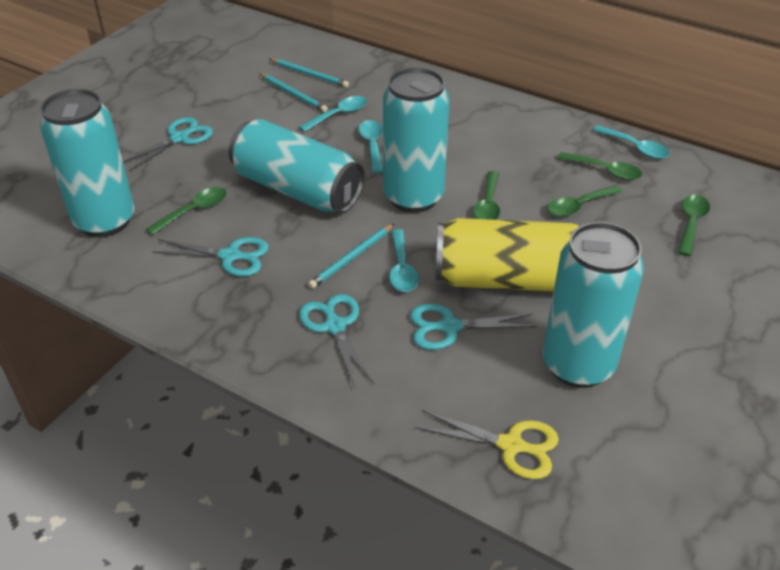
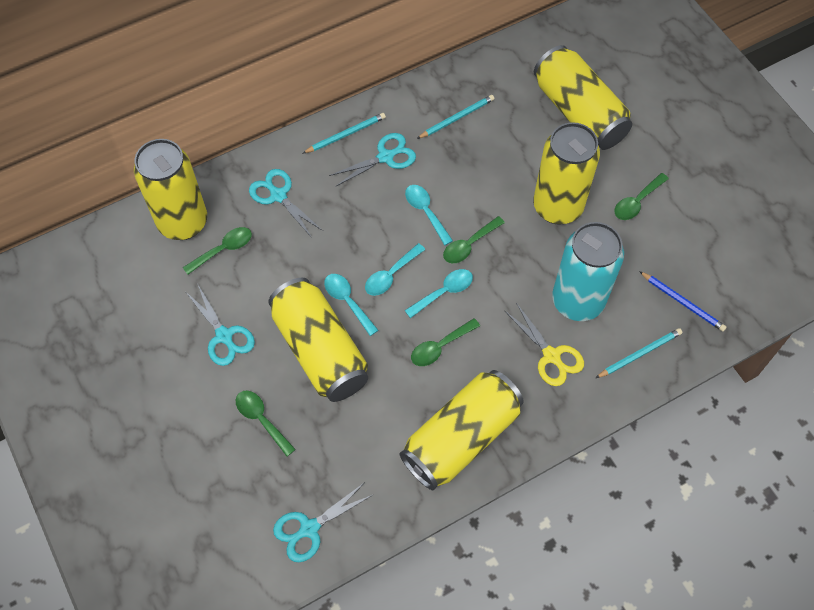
blue pencil: none = 0 -> [639,271,727,332] = 1
turquoise can: [40,89,134,237] [229,119,365,213] [383,67,449,213] [543,222,644,388] = 4 -> [552,222,624,321] = 1
yellow can: [436,218,579,291] = 1 -> [134,139,207,240] [268,278,368,402] [400,370,524,490] [533,122,600,225] [534,45,632,150] = 5

